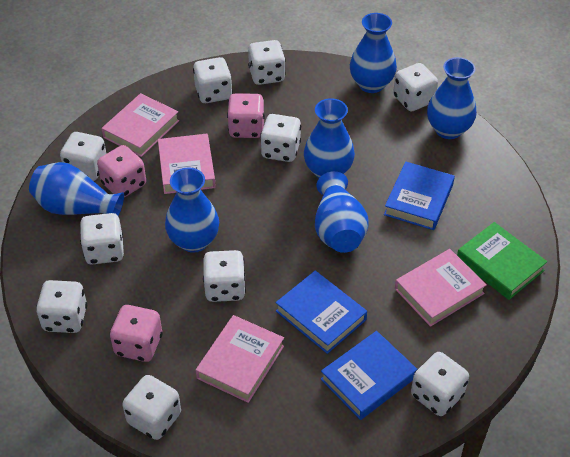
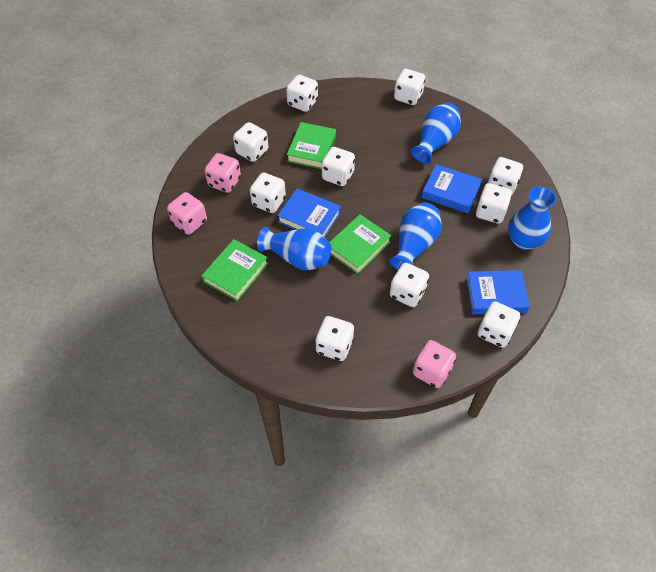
blue vase: [29,162,124,216] [165,168,219,253] [304,98,355,178] [315,171,368,253] [350,13,397,93] [427,57,477,139] = 6 -> [257,227,331,270] [389,202,442,270] [411,103,461,164] [508,186,556,250] = 4
green book: [457,222,547,300] = 1 -> [201,239,268,301] [287,122,336,169] [329,214,391,274] = 3
pink book: [101,93,179,157] [158,134,216,194] [196,315,284,403] [395,249,487,327] = 4 -> none = 0

